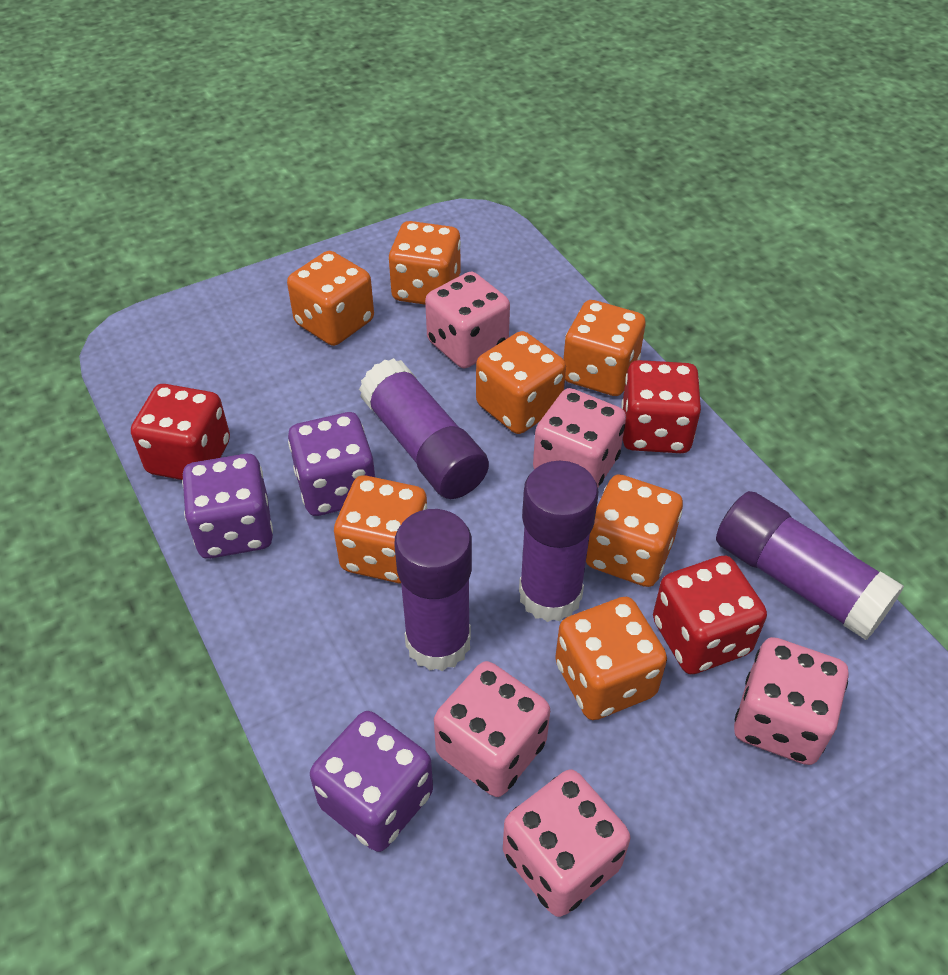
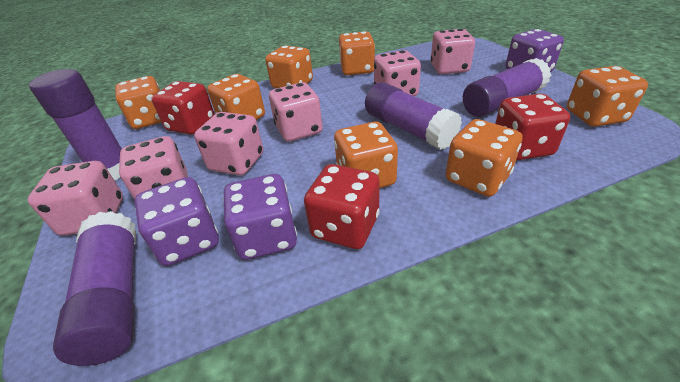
pink dice: [425,271,510,368] [434,661,550,797] [503,769,630,917] [533,388,626,487] [734,637,849,765] = 5 -> [28,161,123,236] [119,136,188,200] [194,112,263,175] [269,82,323,142] [374,50,421,96] [431,29,475,74] = 6

